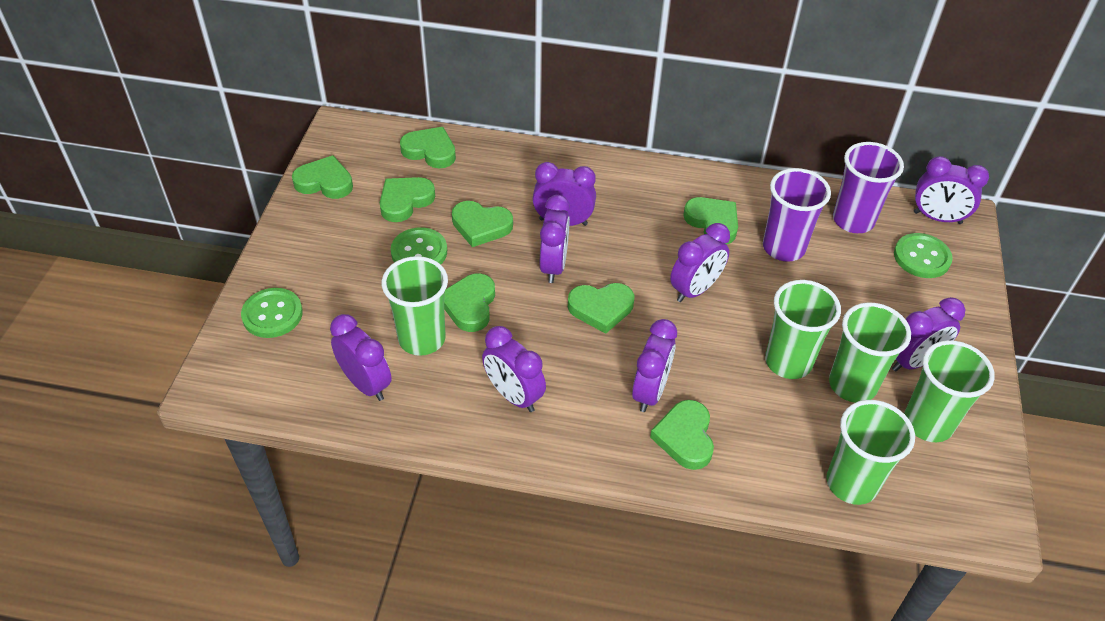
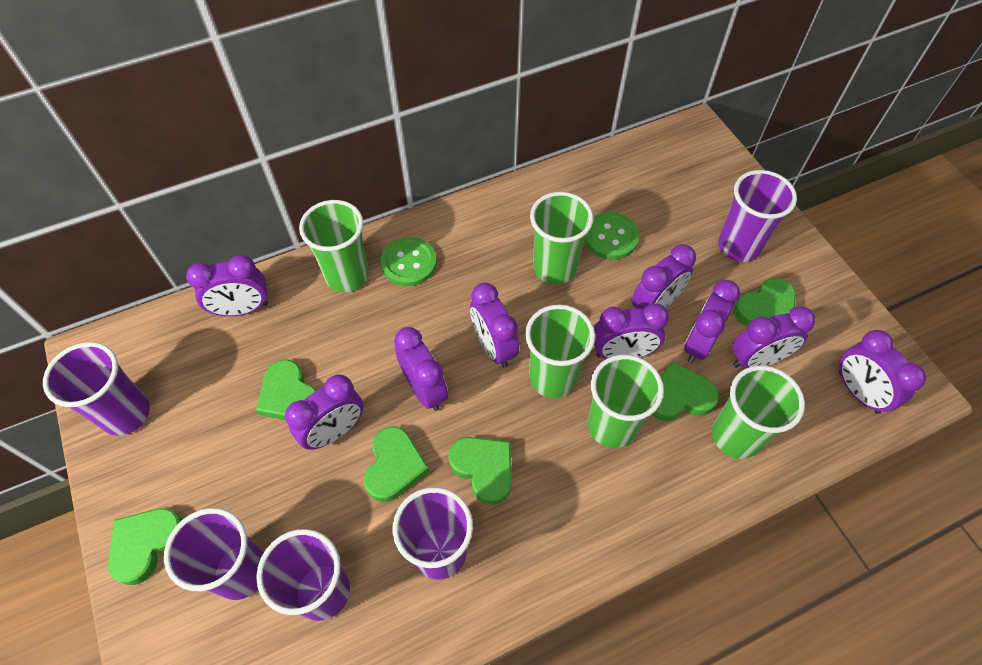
green button: [241,288,303,338] [391,228,447,264] [894,233,953,278] = 3 -> [380,237,437,286] [584,212,639,260] = 2
green heart: [292,155,353,199] [380,177,435,222] [400,127,456,168] [444,273,495,332] [452,201,513,247] [568,283,634,334] [650,400,714,470] [683,197,738,244] = 8 -> [108,508,183,585] [256,359,317,420] [364,426,430,502] [448,437,512,505] [651,361,719,421] [734,278,796,327] = 6
purple clock: [330,314,392,401] [482,326,546,412] [532,162,596,226] [540,195,570,283] [632,319,677,412] [670,223,730,302] [892,297,965,371] [914,156,989,224] = 8 -> [186,255,268,316] [285,374,364,450] [394,327,448,411] [470,283,519,367] [594,303,669,359] [632,244,696,309] [684,280,740,363] [733,306,815,368] [839,330,926,414] = 9
purple cup: [763,168,831,262] [833,142,904,233] = 2 -> [43,342,150,436] [164,508,263,600] [256,529,350,621] [393,487,473,580] [718,170,797,262] = 5

